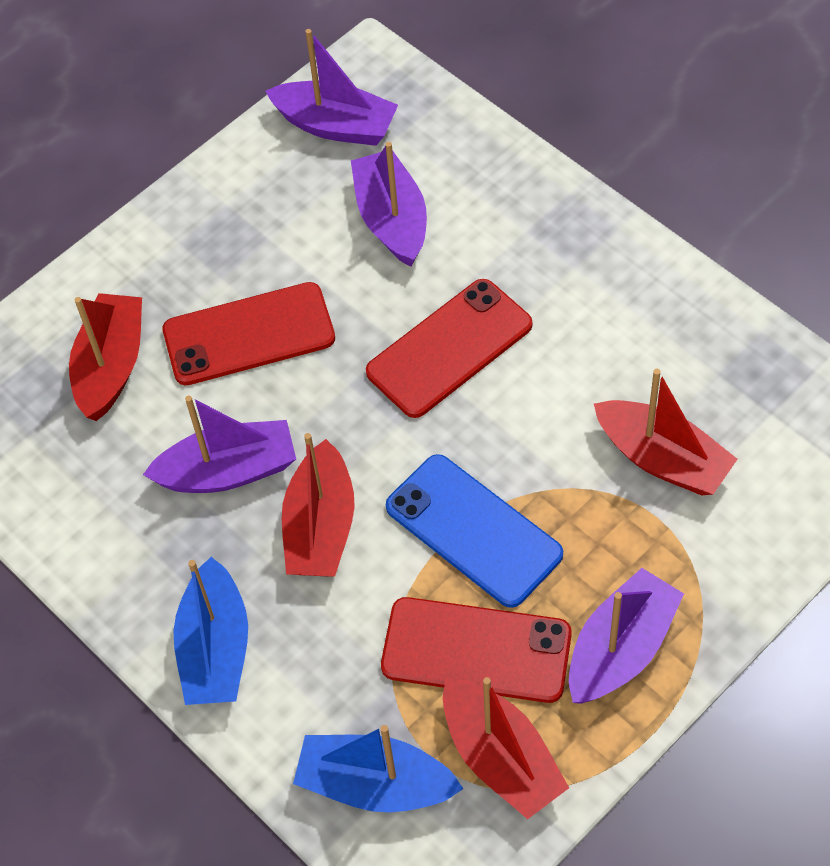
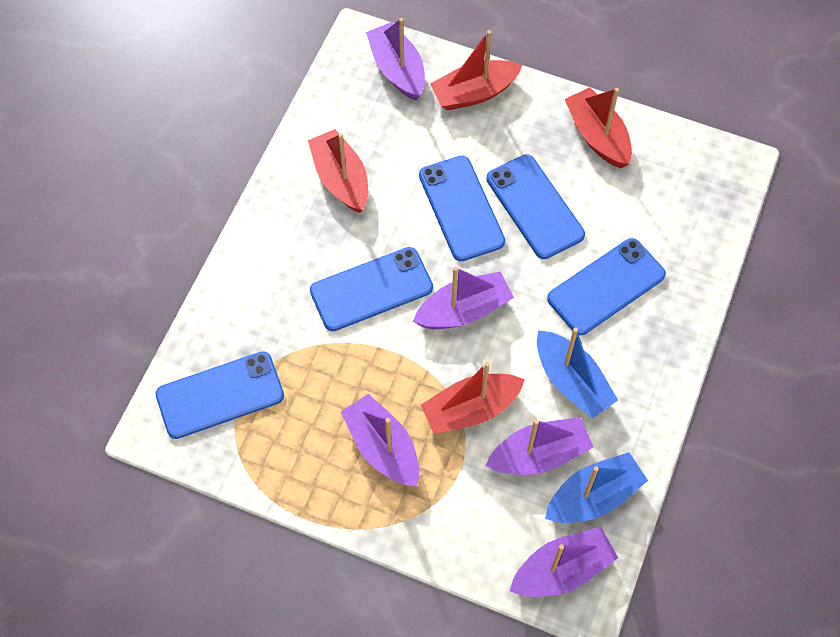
blue phone: [386,454,563,608] = 1 -> [156,351,284,439] [310,247,433,331] [419,156,505,261] [486,154,585,259] [547,238,666,335] = 5
purple boat: [143,395,296,493] [266,29,398,146] [351,142,427,266] [569,568,684,704] = 4 -> [341,394,419,487] [366,18,425,100] [413,267,514,329] [485,417,593,475] [510,527,618,597] = 5
red phone: [163,282,335,385] [366,279,532,418] [381,597,572,703] = 3 -> none = 0

